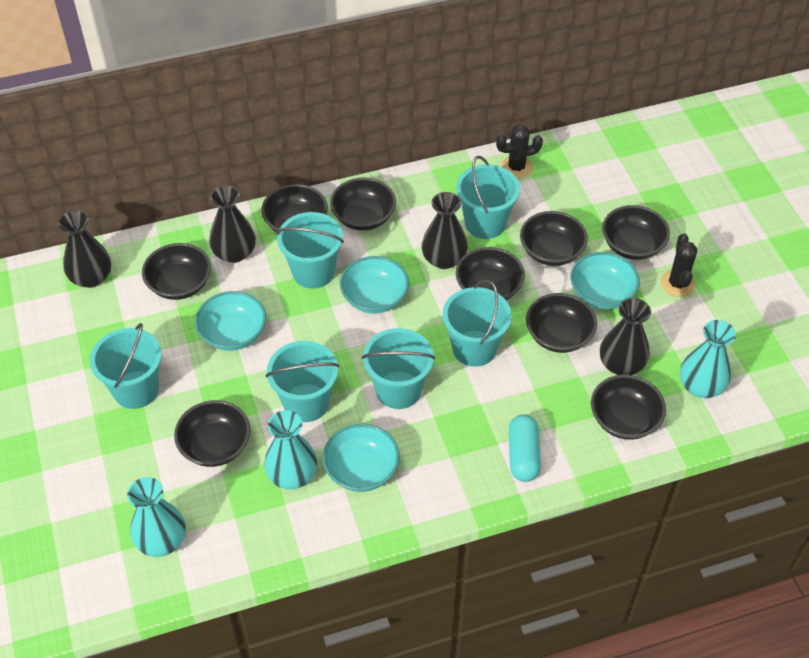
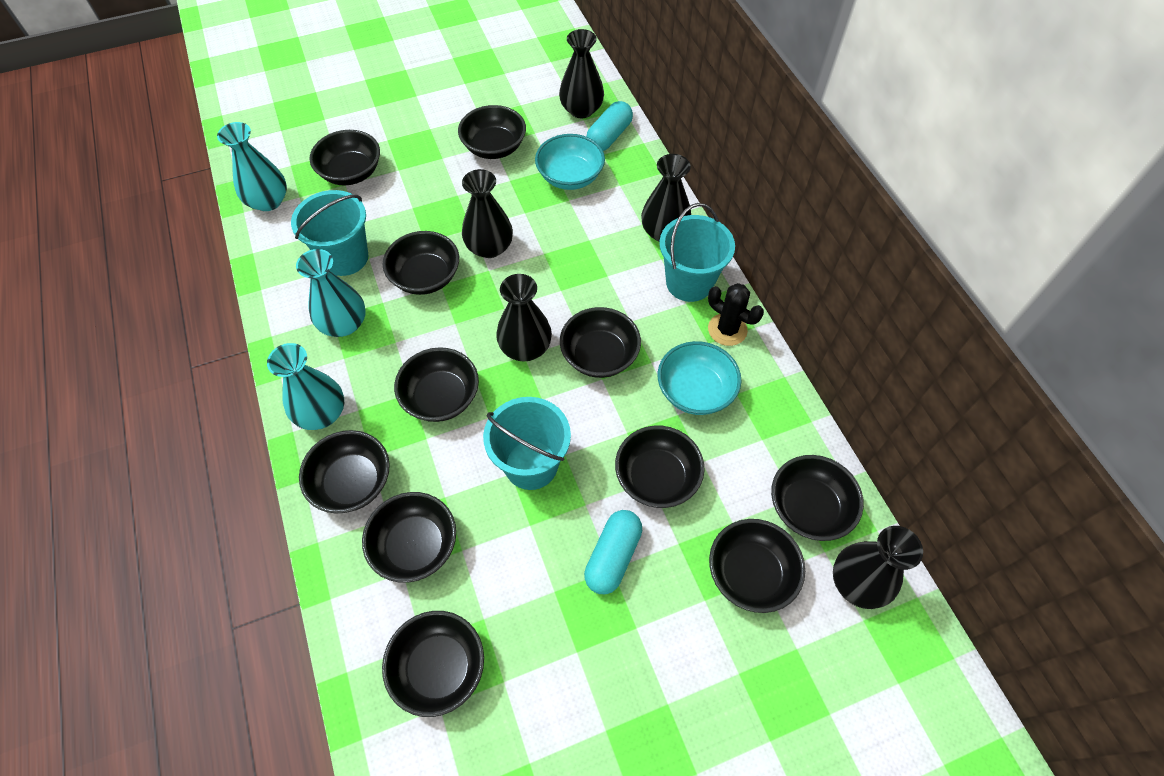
black bowl: [142,243,211,300] [174,400,251,467] [262,184,328,232] [330,177,396,231] [456,247,525,300] [520,211,588,266] [526,293,597,353] [591,375,666,440] [602,205,670,260] = 9 -> [299,430,390,513] [309,130,380,185] [362,492,456,583] [382,611,484,717] [383,231,459,295] [394,347,479,422] [458,105,526,159] [560,307,641,378] [615,426,705,508] [709,519,805,613] [771,455,864,541] = 11
black cactus: [496,124,543,179] [661,233,698,297] = 2 -> [708,283,764,346] = 1
black vase: [58,210,111,288] [209,186,256,263] [422,192,468,269] [600,298,651,375] = 4 -> [462,169,513,258] [496,274,552,362] [559,29,604,118] [641,154,691,242] [833,526,923,609] = 5
turquoise bowl: [195,291,266,351] [323,424,400,492] [340,256,409,314] [570,252,640,309] = 4 -> [535,134,605,190] [658,341,741,415] = 2
turquoise bucket: [90,323,162,409] [266,341,340,422] [276,212,344,289] [362,328,435,409] [443,280,512,367] [456,156,520,239] = 6 -> [291,190,369,276] [483,397,571,490] [659,203,735,302] = 3
turquoise capsule: [509,415,541,482] = 1 -> [584,510,642,594] [586,101,633,151] = 2

